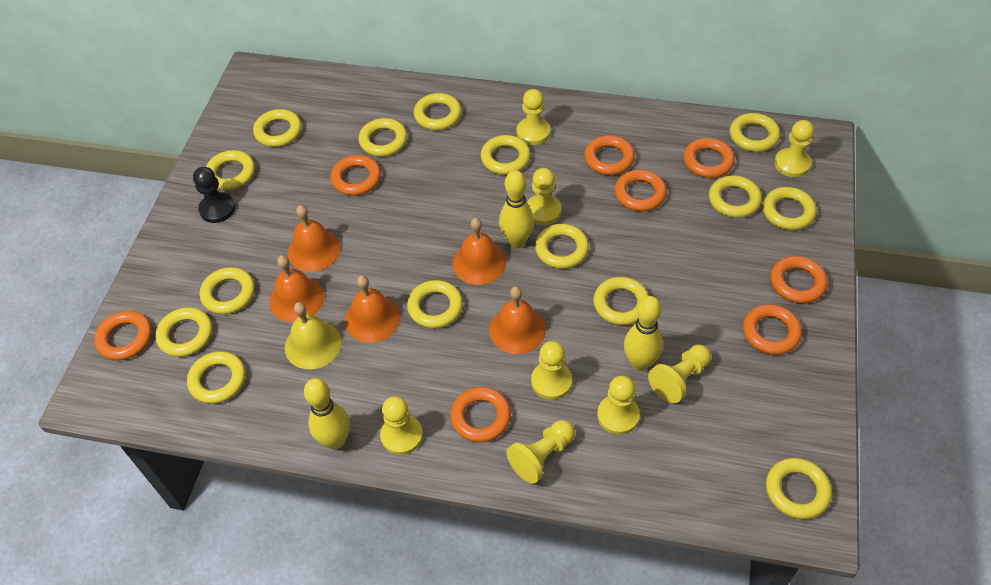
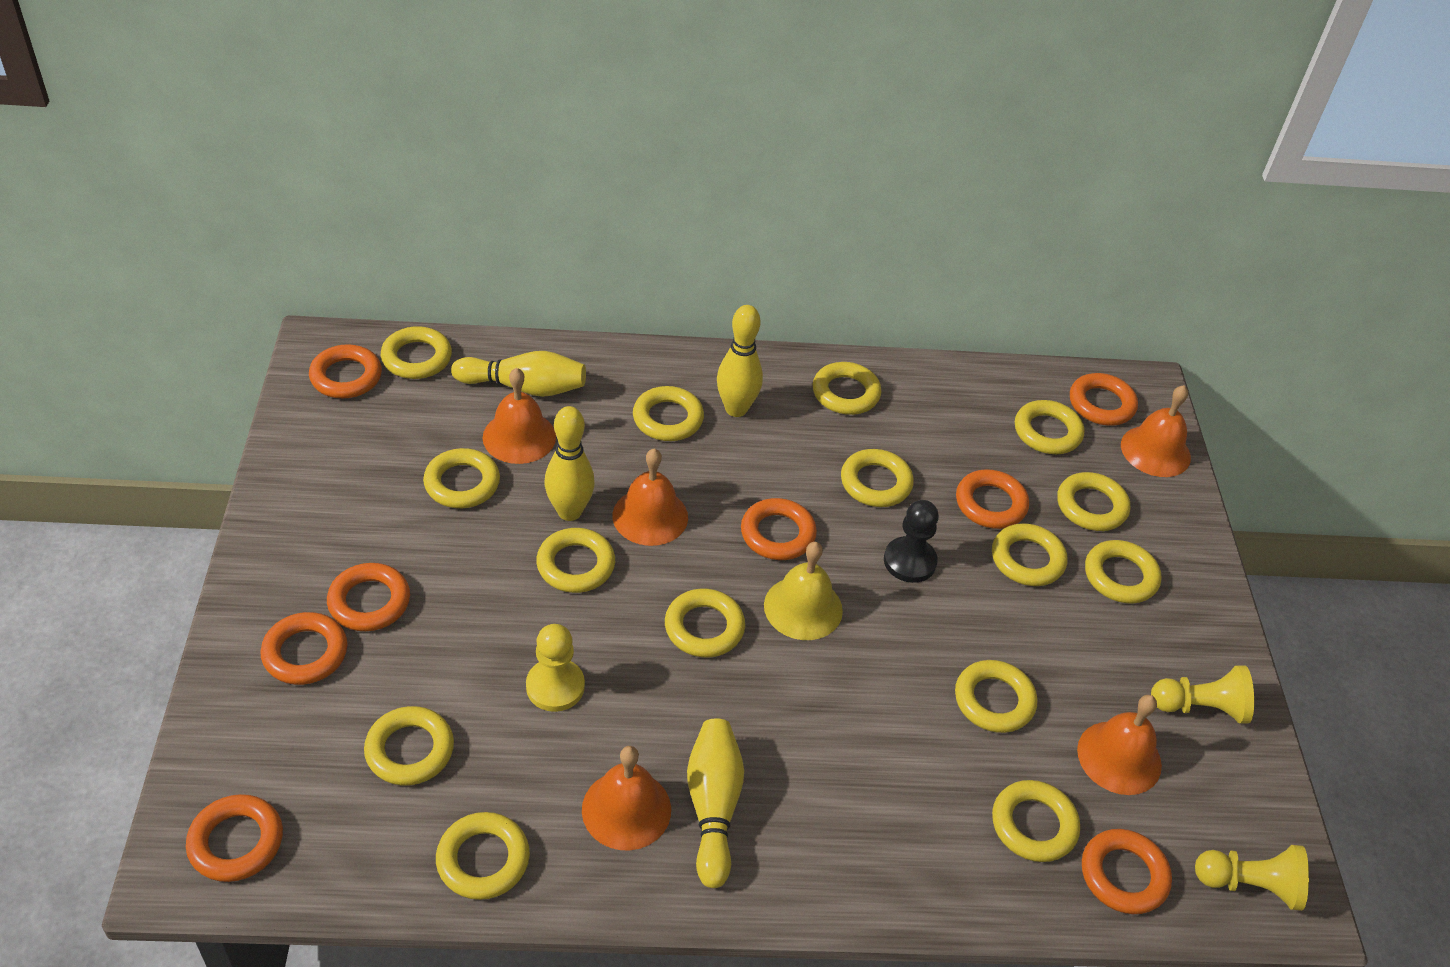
yellow bowling pin: [304,378,350,449] [499,170,534,248] [624,296,663,371] = 3 -> [451,351,586,397] [545,406,595,521] [687,718,744,888] [717,305,763,417] = 4
yellow pawn: [380,396,423,455] [506,420,575,484] [517,89,550,145] [527,168,562,225] [531,341,572,400] [597,375,640,435] [648,345,711,403] [774,120,814,177] = 8 -> [526,624,585,712] [1151,665,1254,723] [1195,845,1309,911] = 3

